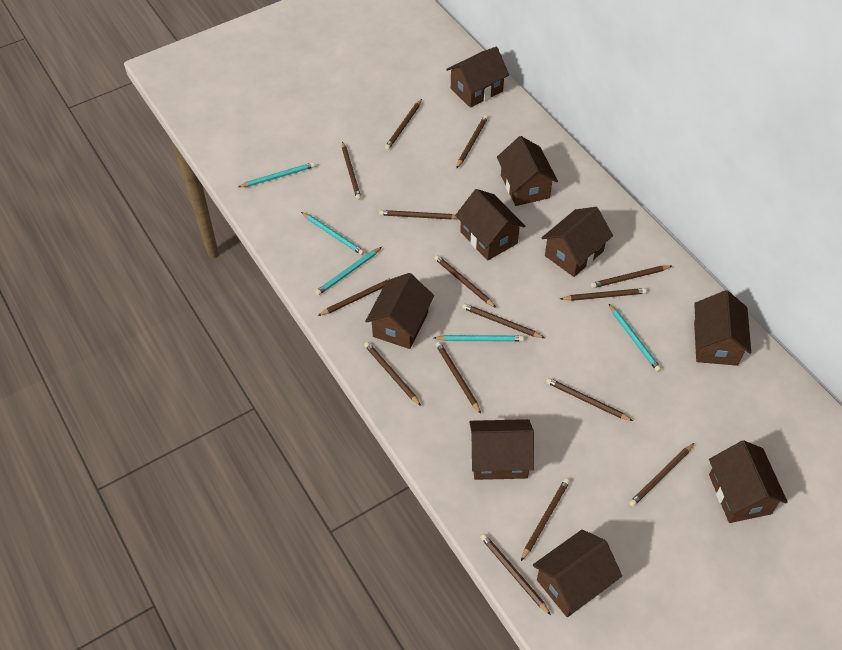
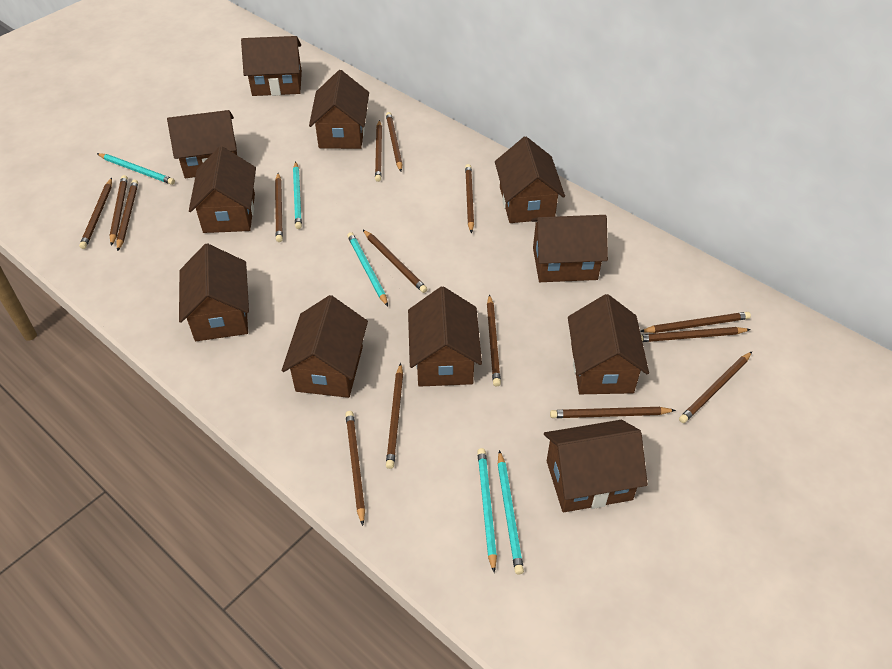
brown house: [365,273,434,349] [446,47,509,108] [455,189,525,261] [469,419,534,480] [497,136,558,206] [533,529,622,617] [541,207,613,277] [694,290,751,366] [709,440,788,523] = 9 -> [167,110,237,178] [179,243,249,341] [189,146,256,233] [241,36,302,96] [282,295,368,398] [309,70,369,149] [408,286,482,387] [495,137,565,223] [531,215,608,282] [544,420,648,512] [568,294,649,394] = 11

